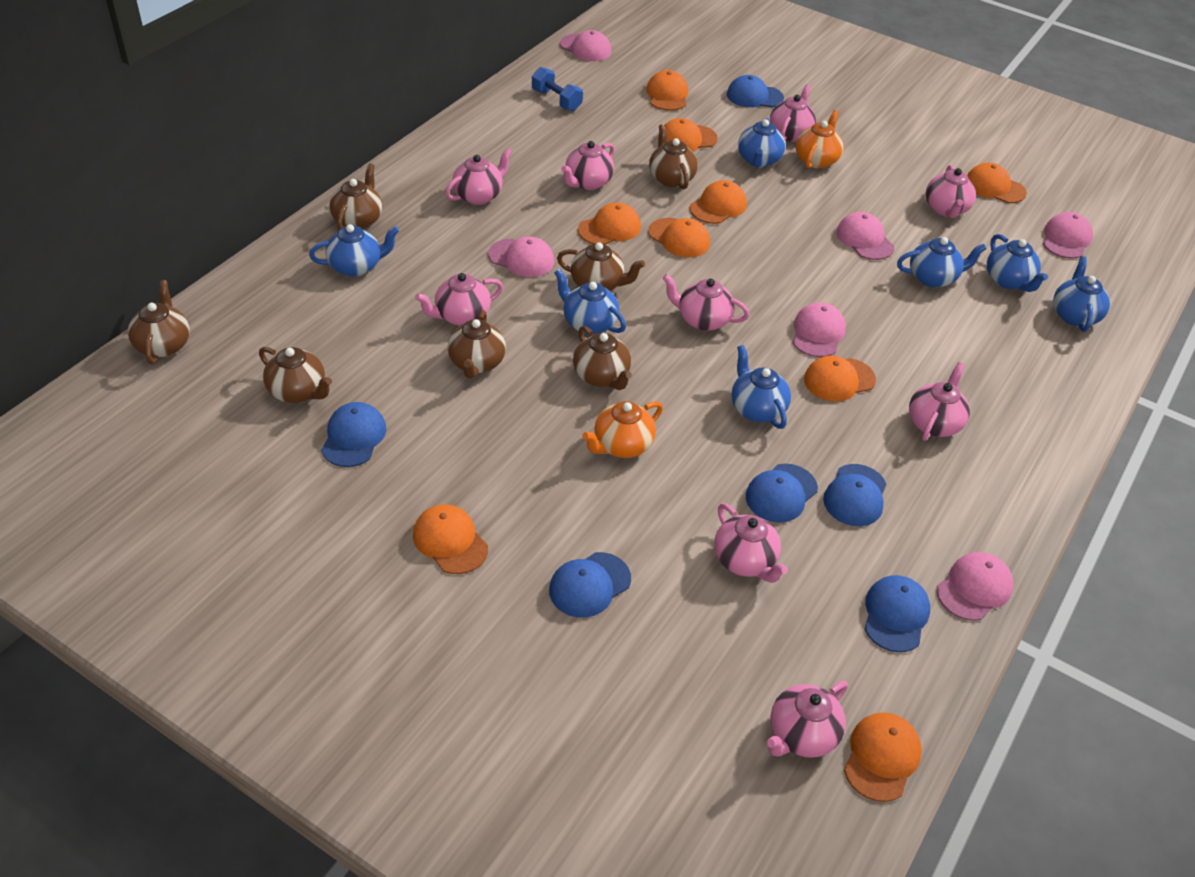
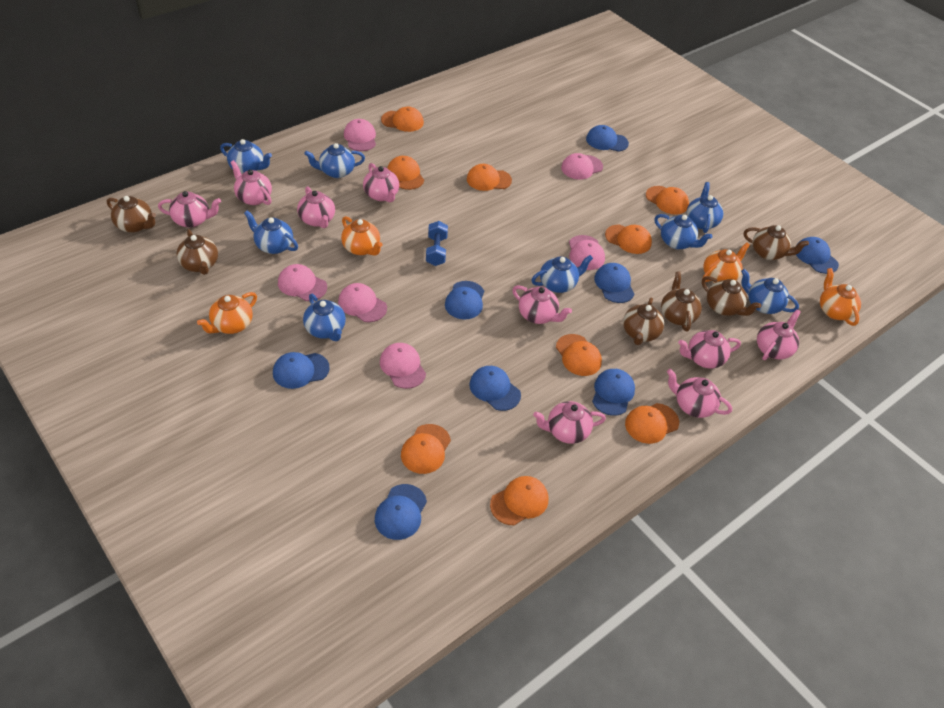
blue cap: [321,402,386,467] [549,552,631,618] [727,75,784,107] [746,464,818,523] [823,464,886,526] [865,575,930,652] = 6 -> [273,352,330,389] [375,484,427,540] [445,281,484,320] [469,366,521,411] [586,125,629,152] [592,369,635,416] [594,263,634,303] [796,237,839,274] = 8
blue teapot: [309,224,399,277] [554,269,626,334] [731,345,791,429] [738,118,785,167] [897,237,987,288] [987,234,1048,292] [1053,256,1110,332] = 7 -> [220,139,272,174] [244,210,298,254] [303,294,346,341] [304,143,365,178] [532,255,593,293] [655,214,712,249] [687,182,723,233] [741,269,799,314] = 8
brown teapot: [128,280,190,364] [259,347,332,403] [330,163,382,230] [447,310,506,378] [557,242,645,291] [573,326,632,390] [649,124,698,190] = 7 -> [107,196,156,233] [176,229,218,275] [623,297,664,345] [661,271,702,331] [702,276,761,316] [744,225,809,260] = 6
orange teapot: [582,401,663,458] [796,110,843,168] = 2 -> [197,292,257,334] [341,216,382,256] [703,243,750,283] [820,268,861,326] = 4

